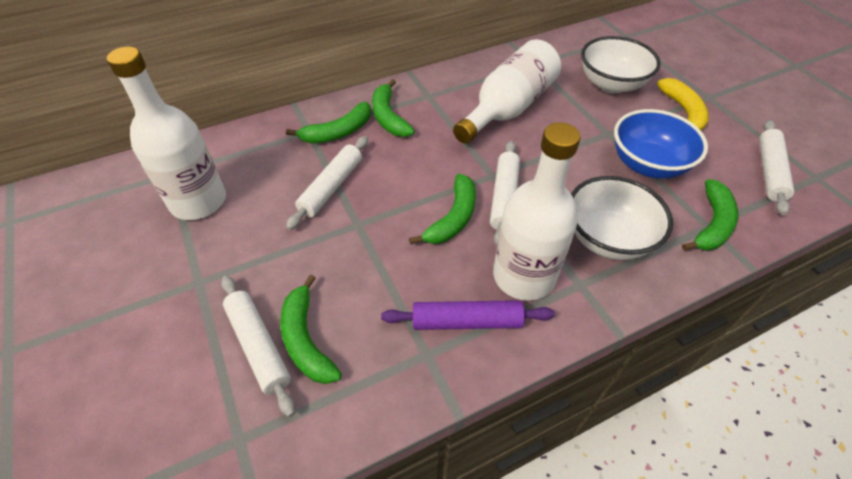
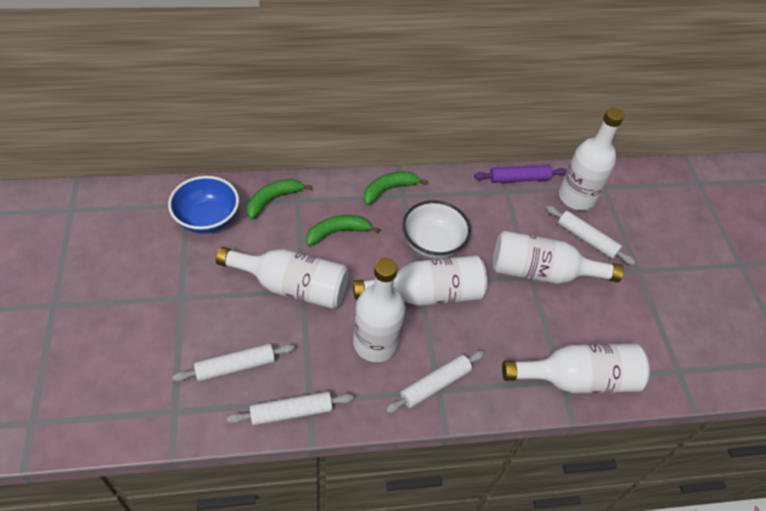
green banana: [280,274,342,384] [286,102,371,143] [372,79,415,137] [409,174,476,244] [682,179,738,251] = 5 -> [247,179,312,219] [306,215,380,246] [363,172,428,205] = 3
white bottle: [107,46,226,220] [453,39,561,144] [493,122,581,301] = 3 -> [216,247,349,309] [353,256,487,306] [353,258,406,362] [493,231,624,284] [502,344,650,393] [559,108,624,211] = 6
white bowl: [571,176,673,260] [581,36,661,93] = 2 -> [402,200,471,259] = 1
yellow banana: [657,78,709,131] = 1 -> none = 0

